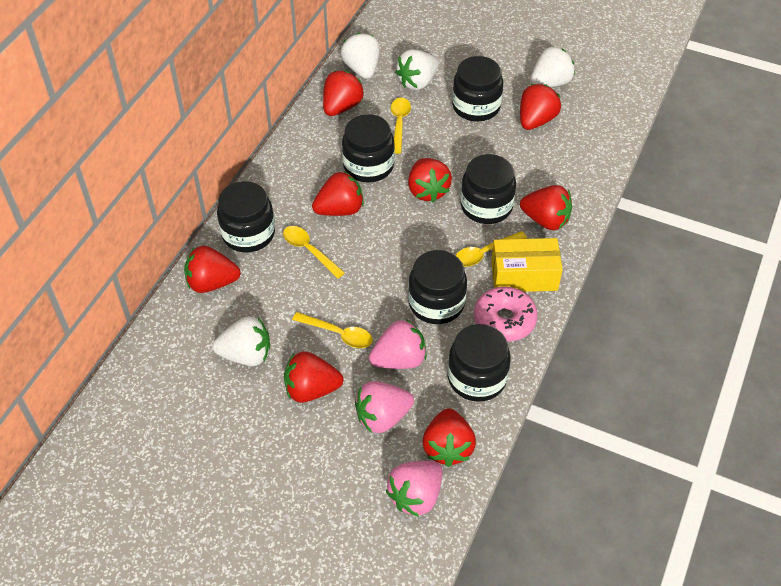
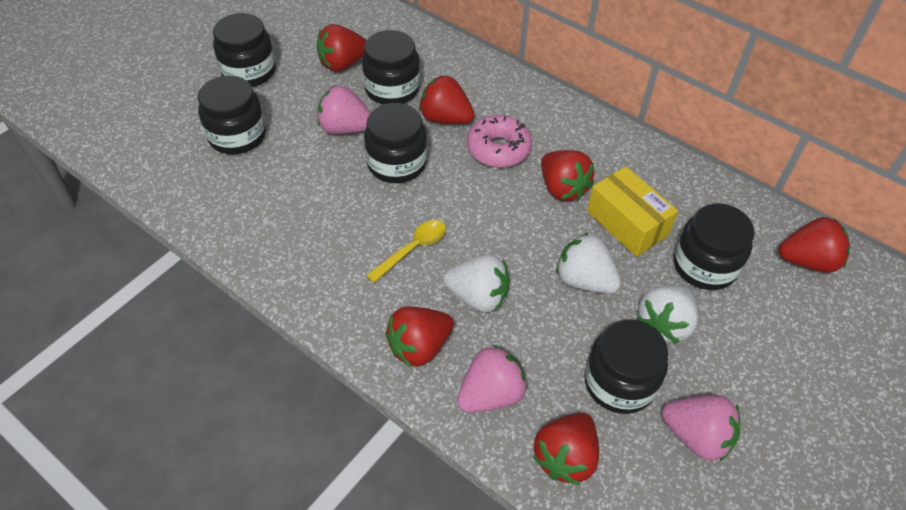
red strawberry: [184,246,241,293] [284,351,343,403] [312,171,364,216] [323,71,364,116] [408,158,452,202] [422,408,476,467] [520,84,561,130] [520,185,572,230] = 8 -> [317,24,367,72] [385,306,454,367] [419,75,475,124] [533,413,599,485] [541,150,594,201] [779,217,850,273] = 6
white strawberry: [213,316,270,366] [341,33,380,79] [395,49,439,90] [530,46,575,87] = 4 -> [443,254,510,313] [556,233,621,293] [637,284,698,343] = 3
yellow spoon: [283,226,345,278] [292,312,373,348] [391,98,411,154] [455,231,527,267] = 4 -> [366,220,446,283] = 1

